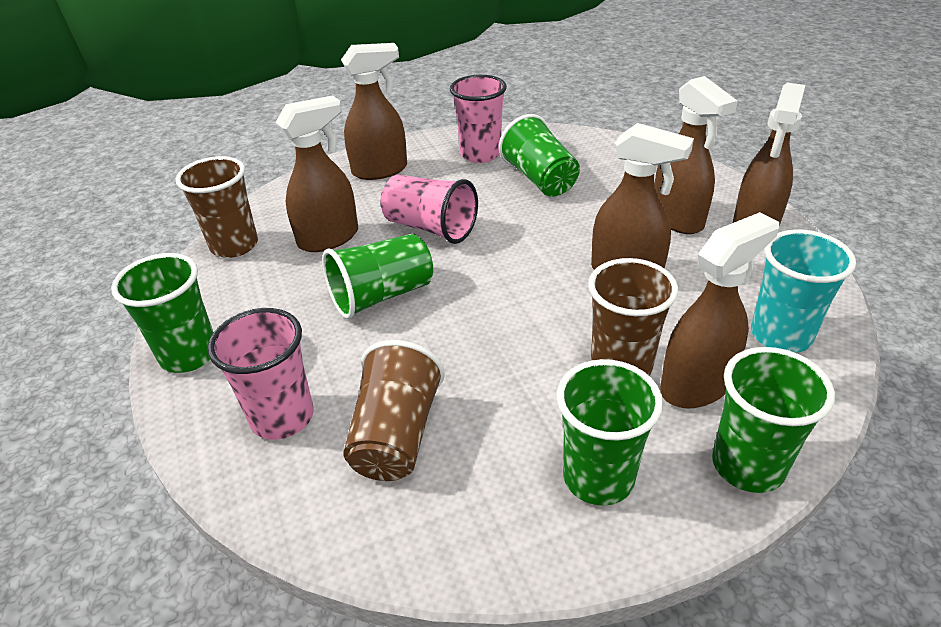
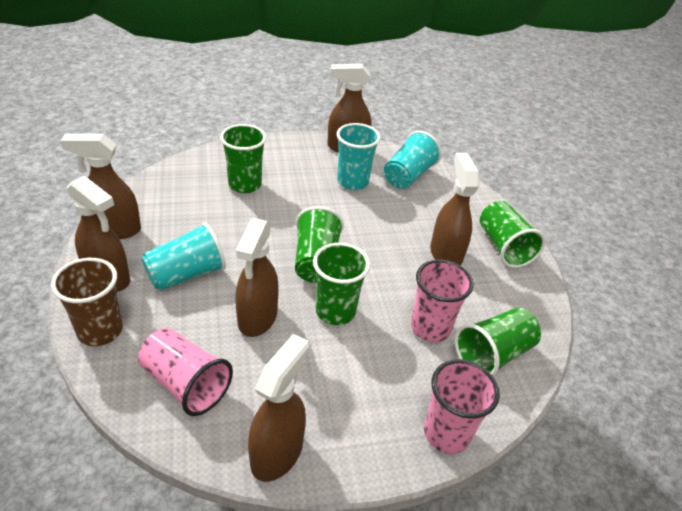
brown cup: [176,156,258,258] [343,340,445,481] [588,258,678,375] = 3 -> [51,258,123,346] = 1
turquoise cup: [751,229,856,353] = 1 -> [142,223,226,291] [337,123,381,190] [384,131,442,189] = 3

